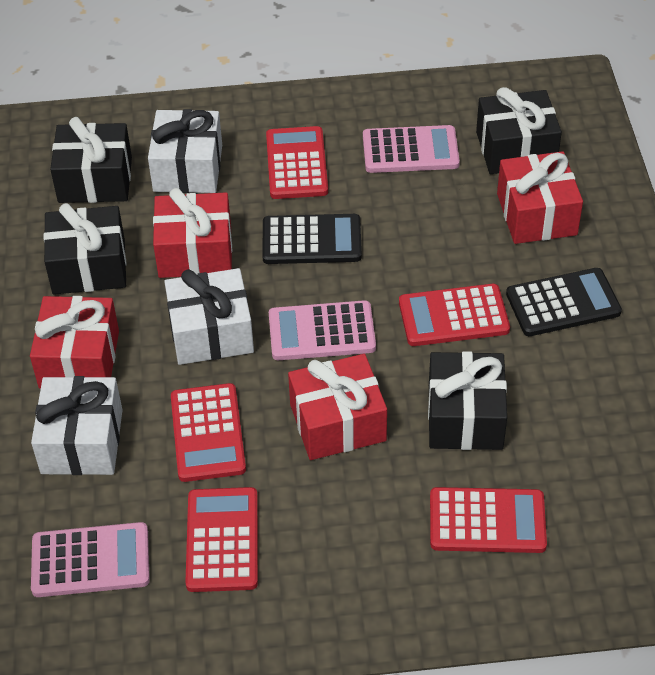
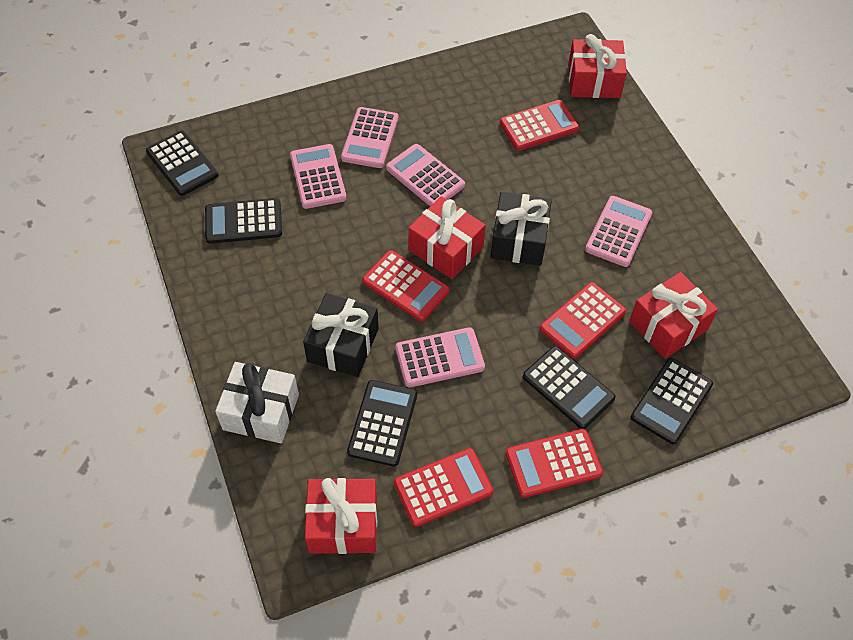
black calculator: [262,214,362,264] [506,268,622,336] = 2 -> [146,131,218,196] [205,198,282,244] [347,380,417,467] [523,346,616,429] [631,358,713,444] = 5
black gift: [44,203,126,295] [50,117,132,203] [428,351,507,450] [476,87,562,174] = 4 -> [303,293,379,377] [491,192,552,266] = 2
pink calculator: [31,522,150,597] [269,300,376,360] [363,125,460,173] = 3 -> [290,144,347,209] [341,107,399,168] [386,144,465,206] [395,327,485,388] [585,196,652,267] = 5
white gift: [31,376,122,475] [148,109,222,193] [164,268,254,365] = 3 -> [215,362,299,443] = 1

